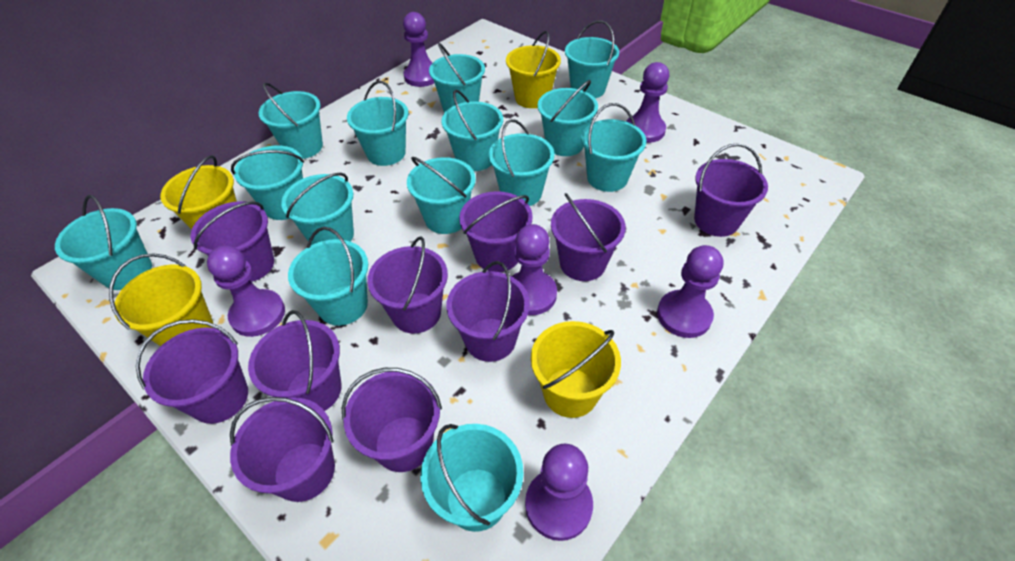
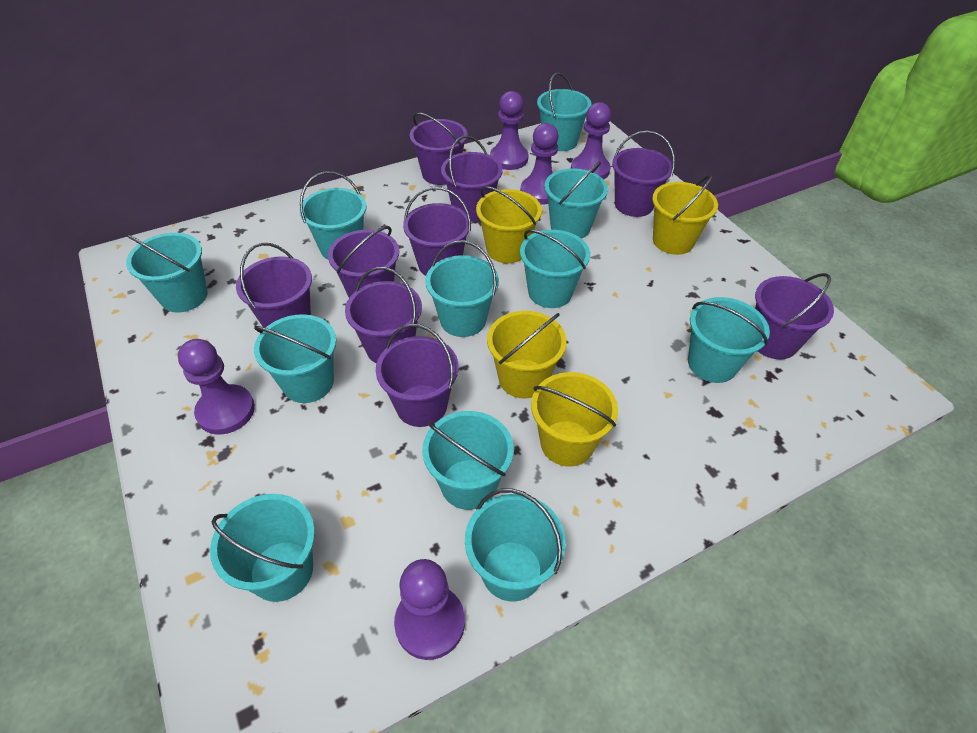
purple bucket: [136,319,248,424] [191,201,274,282] [230,397,335,502] [248,310,342,411] [342,368,442,472] [367,236,448,334] [446,261,530,362] [459,191,533,272] [551,193,626,281] [694,143,768,237] = 10 -> [236,243,312,328] [328,226,399,298] [345,267,422,363] [376,324,459,427] [403,187,471,276] [410,113,467,185] [441,135,503,222] [612,131,675,217] [755,273,834,360] = 9
purple pawn: [207,245,285,337] [403,12,434,87] [512,224,557,315] [525,444,593,541] [626,62,669,143] [657,245,723,338] = 6 -> [178,339,255,435] [394,559,465,660] [490,91,528,170] [521,123,559,204] [571,102,611,179] = 5
turquoise bucket: [55,195,152,290] [231,146,304,220] [258,82,323,159] [281,173,354,245] [288,227,368,326] [347,81,408,166] [407,157,476,234] [420,424,524,532] [429,43,485,113] [442,90,503,171] [489,119,555,206] [538,80,598,156] [565,20,619,98] [581,103,646,192] = 14 -> [126,233,208,313] [210,494,315,602] [254,314,336,403] [299,171,367,260] [422,411,514,510] [425,240,499,337] [465,488,566,602] [520,230,590,308] [537,72,591,151] [544,161,608,239] [688,297,770,383] = 11

